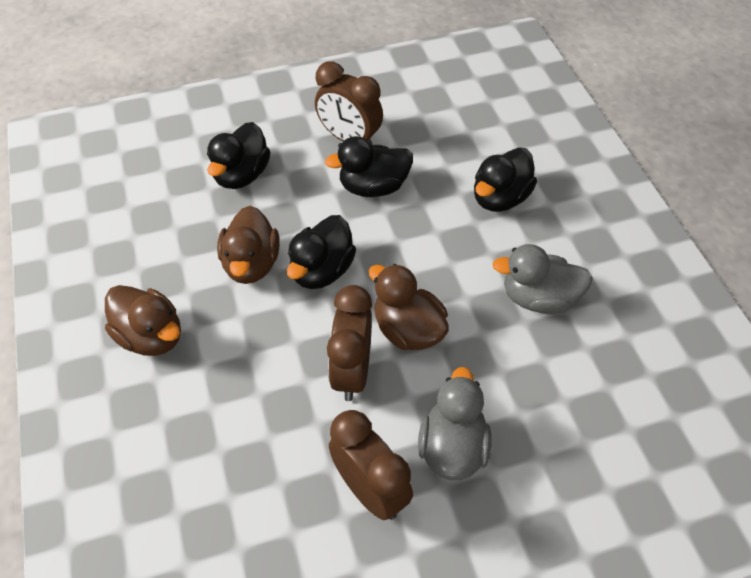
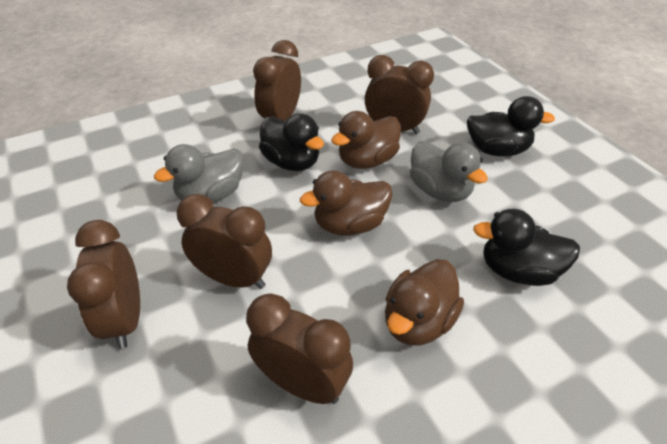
black duck: [207,122,271,189] [287,215,356,289] [325,136,413,197] [474,147,537,212] = 4 -> [259,113,324,171] [467,96,555,156] [473,209,580,286] = 3
brown clock: [315,61,383,145] [327,285,372,401] [329,410,413,520] = 3 -> [67,220,140,349] [177,194,272,289] [246,293,353,404] [253,40,301,121] [365,55,434,134] = 5

